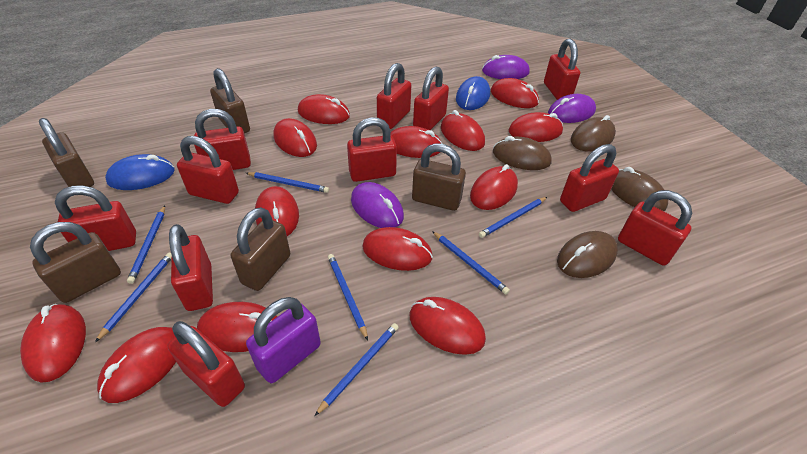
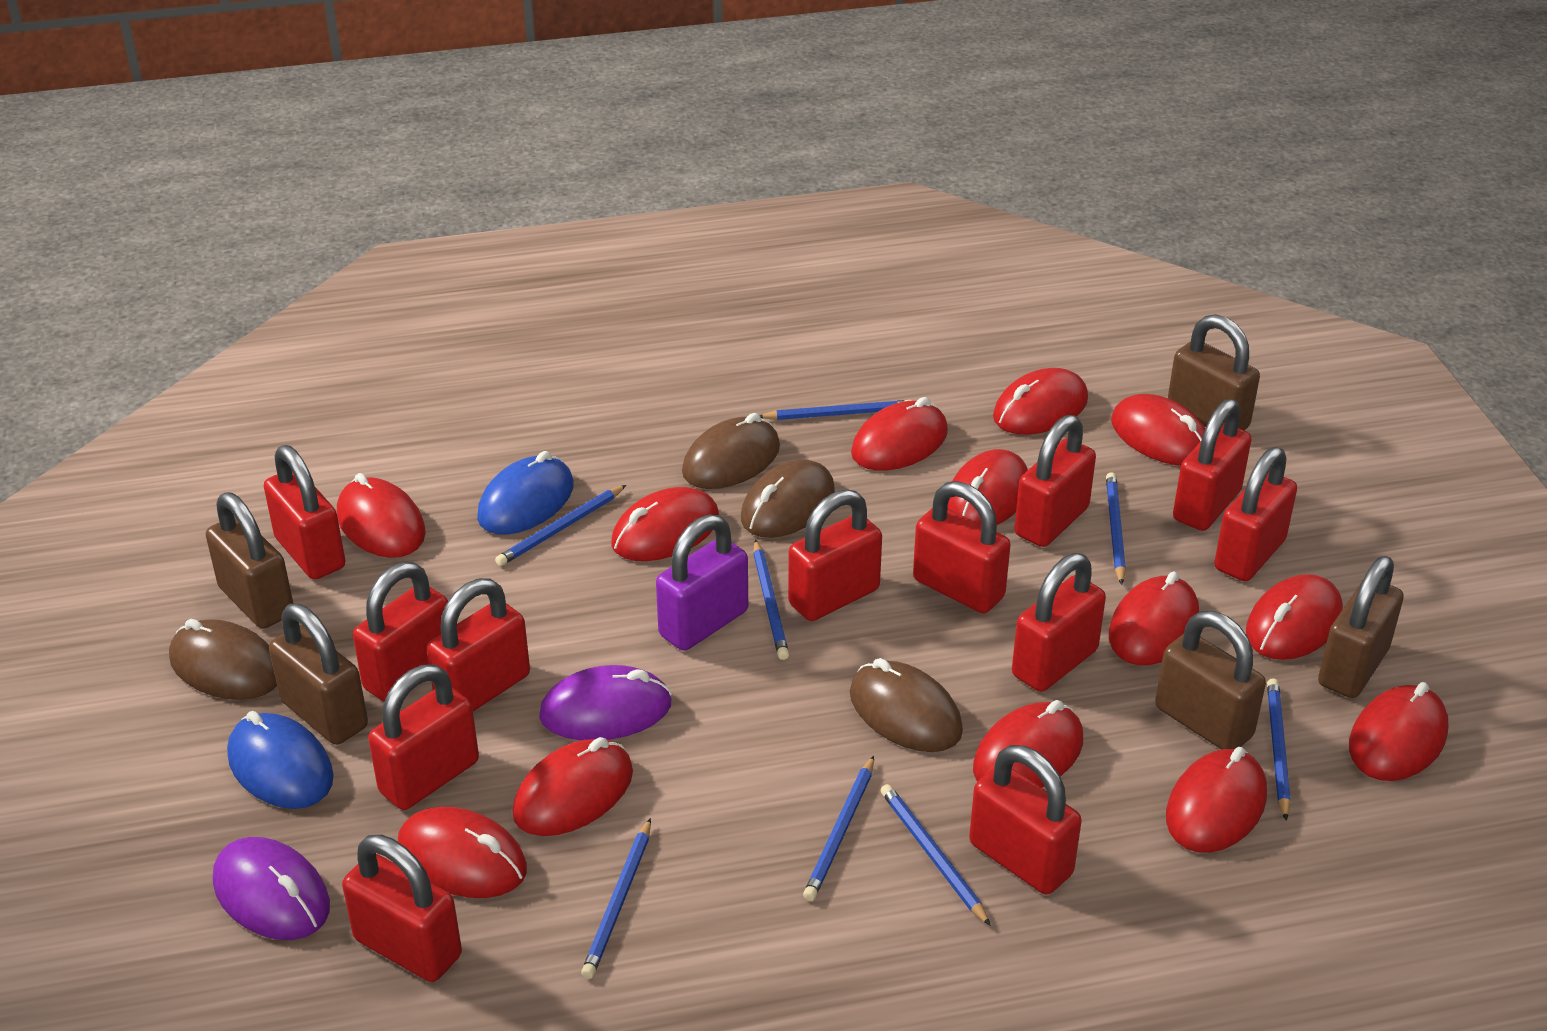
blue pencil: [95,253,172,342] [127,205,165,284] [246,172,329,193] [314,323,399,416] [328,254,368,340] [432,231,510,294] [479,197,547,238] = 7 -> [495,485,626,566] [581,818,651,979] [753,539,789,660] [760,400,912,420] [803,756,874,901] [881,784,991,926] [1106,472,1126,585] [1267,678,1291,821] = 8
purple mouse: [351,182,404,228] [482,55,530,79] [548,94,596,123] = 3 -> [213,837,330,940] [539,665,672,740] = 2
red padlock: [55,185,136,251] [167,321,245,407] [169,224,213,311] [177,136,239,204] [194,109,251,170] [347,117,397,182] [377,63,411,129] [413,66,449,130] [544,39,580,100] [560,144,619,212] [618,190,692,266] = 11 -> [264,445,345,580] [342,835,462,982] [353,562,448,702] [368,664,479,810] [426,578,530,711] [788,489,882,621] [913,481,1010,613] [969,745,1082,895] [1012,553,1106,692] [1014,415,1096,547] [1173,399,1252,531] [1214,447,1297,581] = 12

